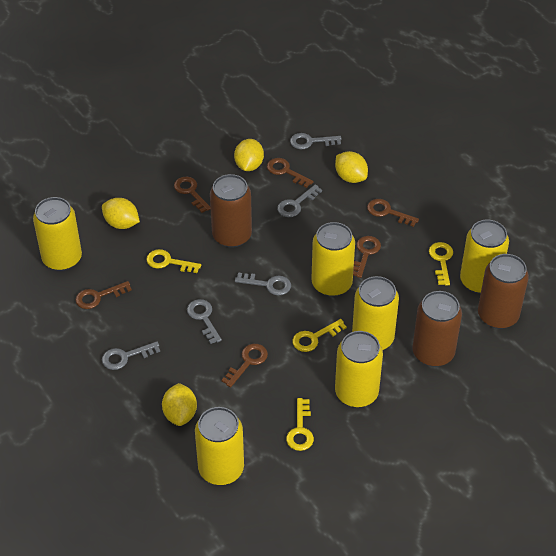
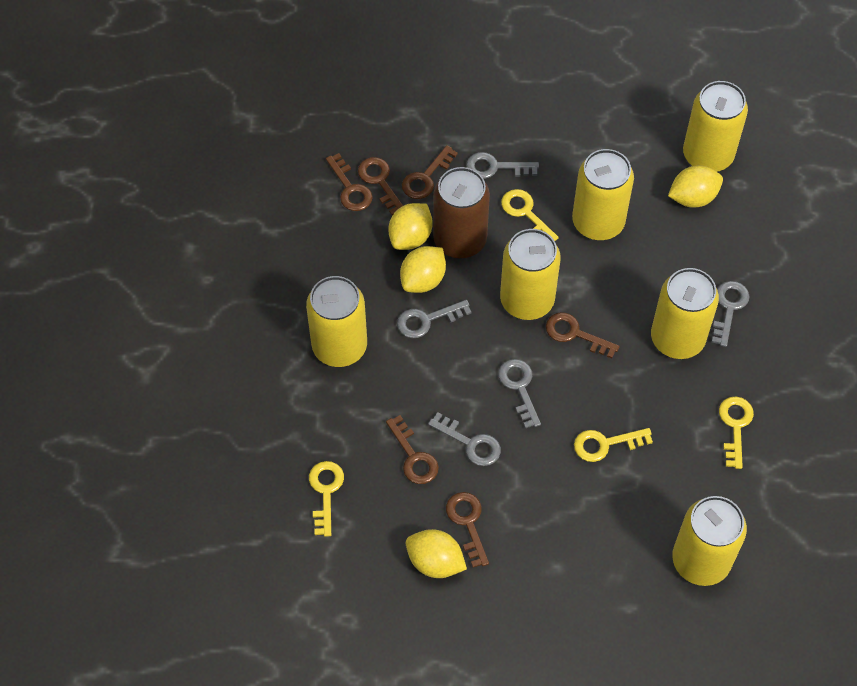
brown can: [210,174,252,248] [412,291,462,367] [478,254,529,329] = 3 -> [433,167,490,258] = 1

